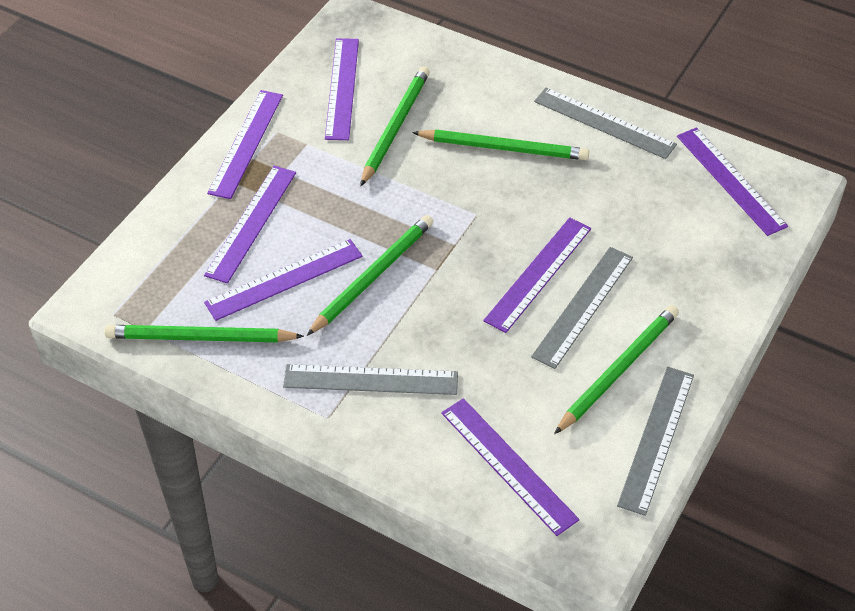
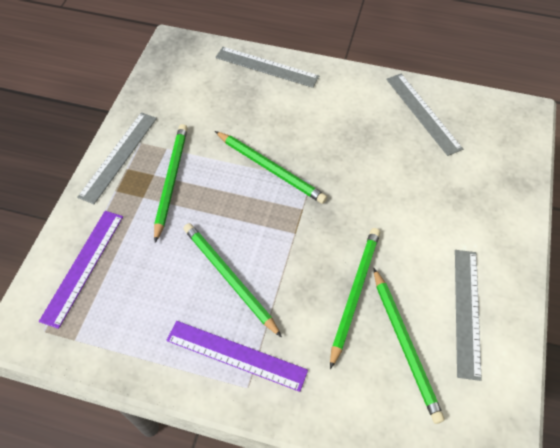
purple ruler: [204,166,296,283] [204,239,363,321] [207,90,283,199] [325,38,359,140] [441,398,579,536] [483,217,591,333] [677,127,788,236] = 7 -> [39,211,123,329] [166,321,308,392] = 2

